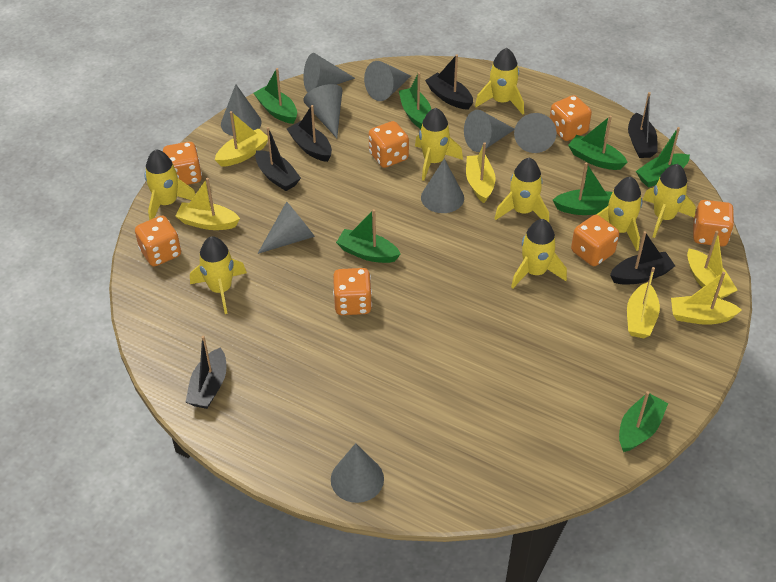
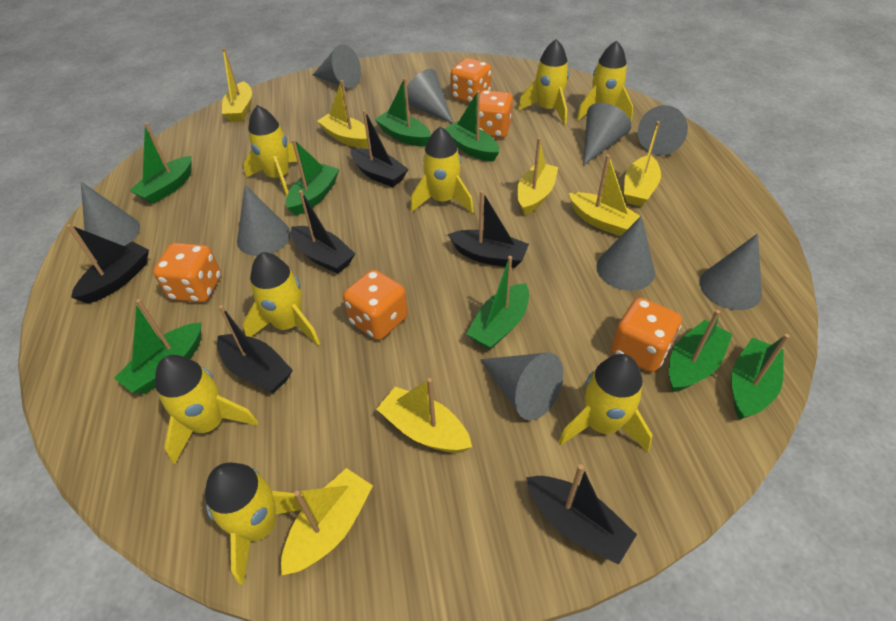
green boat: [253,68,297,124] [336,209,401,263] [399,72,431,129] [553,162,613,215] [568,116,628,170] [619,391,668,452] [636,127,690,188] = 7 -> [114,299,201,394] [129,122,192,204] [286,139,339,216] [375,78,431,147] [445,91,499,162] [466,256,529,350] [669,310,732,392] [731,334,790,420] = 8
orange dice: [135,216,181,266] [163,142,202,185] [333,268,372,315] [369,121,409,168] [550,95,592,141] [571,215,619,266] [693,200,734,247] = 7 -> [153,243,221,303] [343,270,408,340] [450,58,491,104] [479,90,513,138] [611,297,682,372] = 5
yellow boat: [175,178,240,230] [215,111,268,167] [466,142,496,203] [627,267,660,338] [671,272,742,325] [687,231,738,299] = 6 -> [222,48,252,122] [281,468,373,575] [317,80,368,148] [377,378,472,453] [517,137,558,215] [569,154,643,236] [624,121,661,206] = 7

